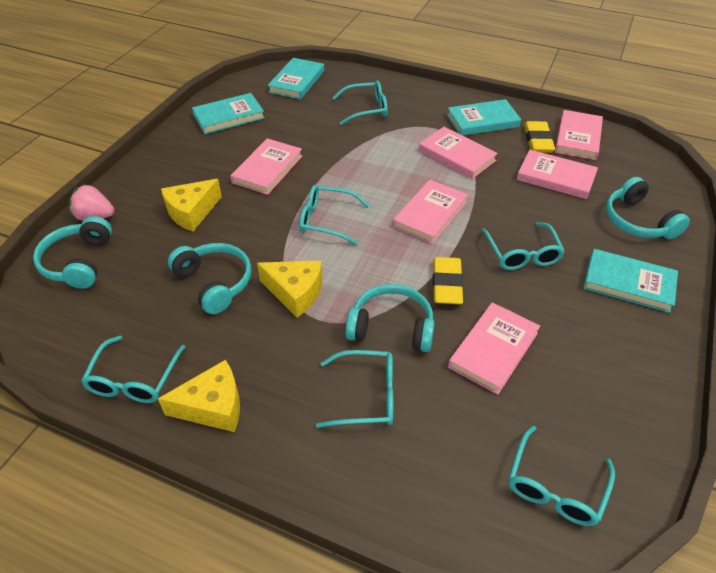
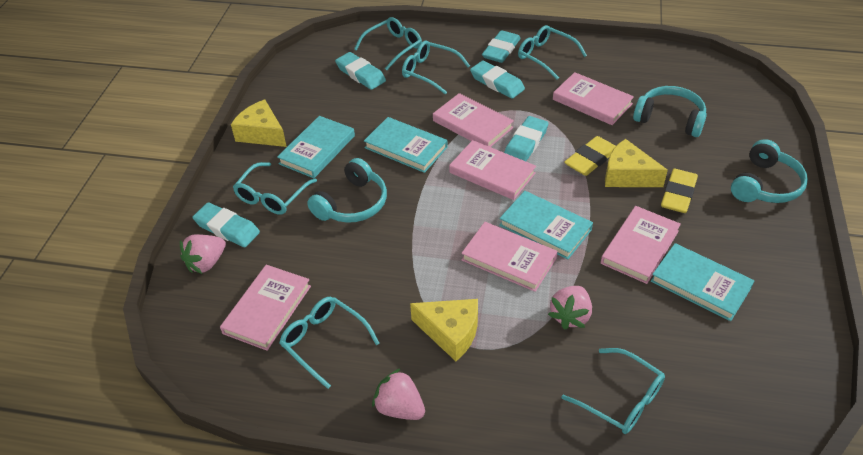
pink strawberry: [68,183,114,220] = 1 -> [180,234,226,274] [372,368,425,420] [548,286,592,330] = 3
turquoise eraser: none = 0 -> [192,202,260,247] [335,52,386,90] [470,61,525,99] [482,30,521,63] [504,116,548,161] = 5
turquoise headphones: [33,216,112,289] [168,243,252,314] [346,284,435,352] [606,177,690,239] = 4 -> [307,158,387,223] [633,86,707,137] [731,139,808,203] = 3

